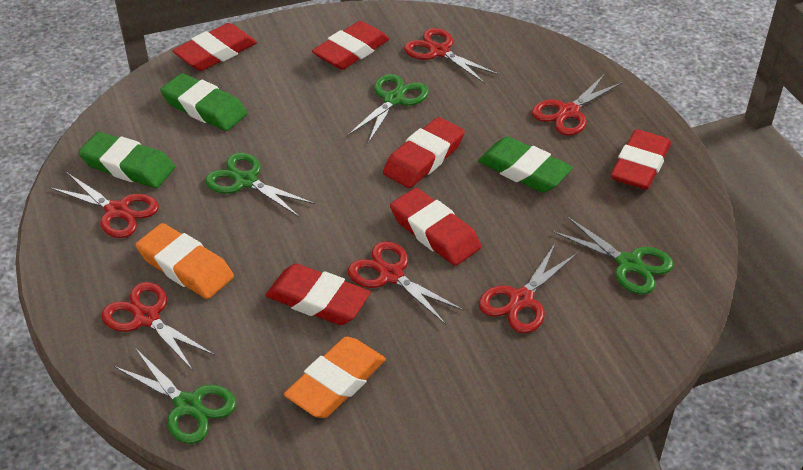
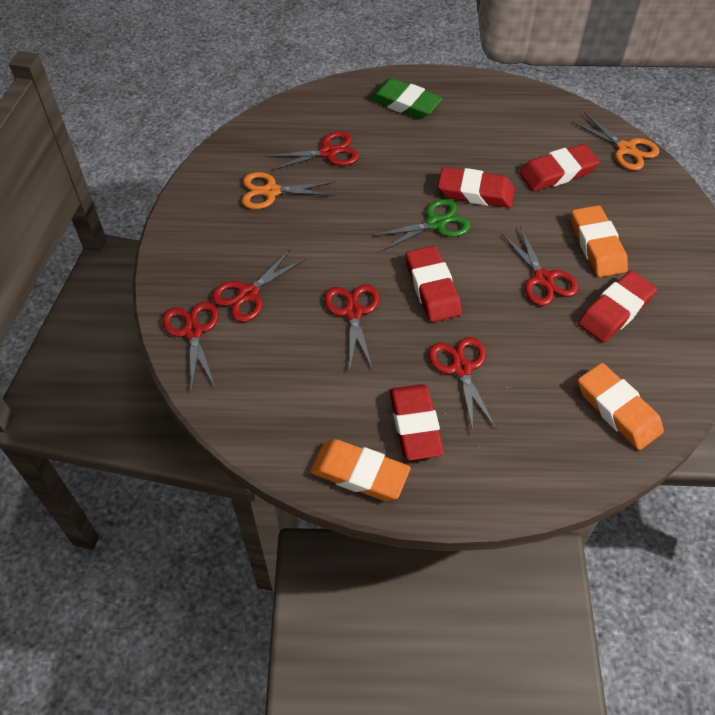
green eraser: [78,132,175,188] [160,73,247,131] [478,137,573,193] = 3 -> [370,78,442,119] = 1
green scissors: [114,348,236,444] [205,153,315,218] [348,74,429,144] [552,216,673,294] = 4 -> [372,199,470,251] = 1
orange eraser: [135,223,234,299] [284,337,386,418] = 2 -> [310,439,411,501] [571,205,628,277] [578,363,664,450] = 3
orange scissors: none = 0 -> [242,172,336,209] [572,112,660,171] = 2
red eraser: [172,23,257,71] [266,264,371,325] [312,21,390,70] [383,117,465,188] [390,188,481,266] [611,129,671,190] = 6 -> [390,384,444,461] [406,246,462,322] [438,167,515,208] [519,144,599,191] [578,271,657,343] = 5

